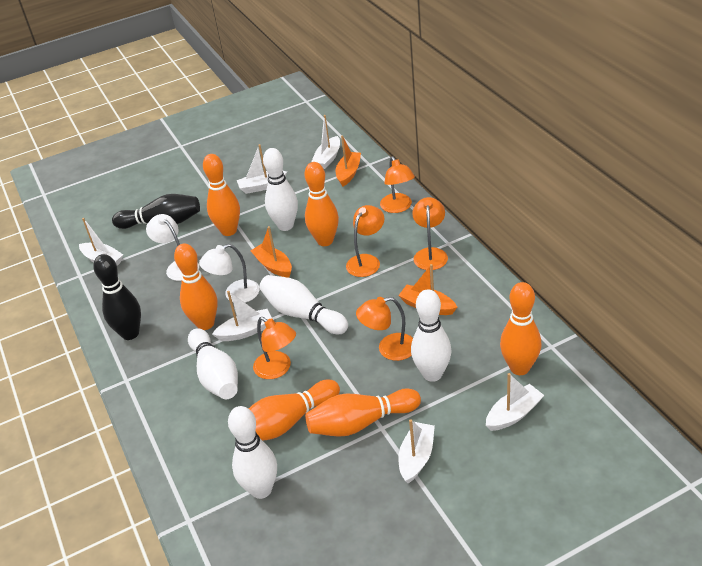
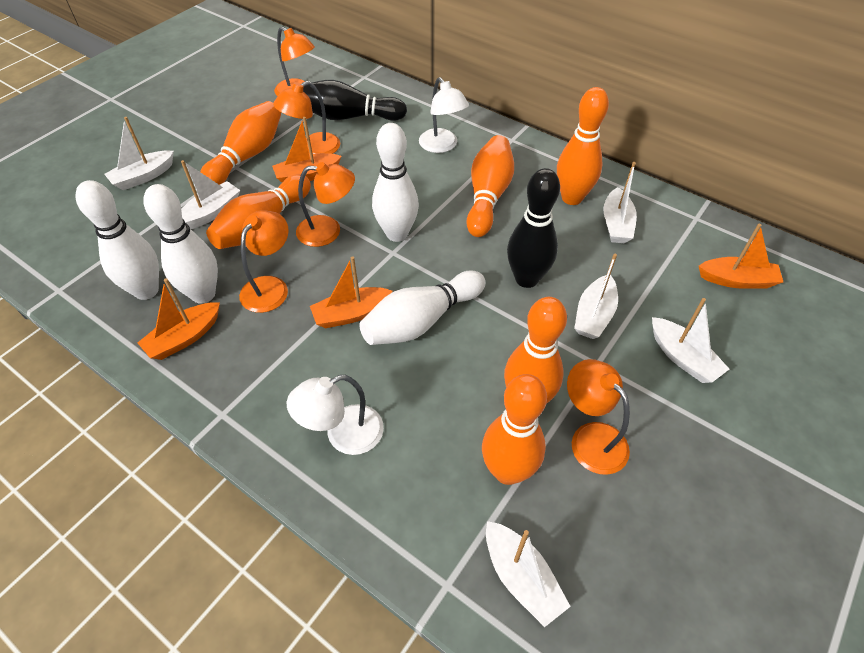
orange boat: [250,226,292,278] [336,135,361,187] [398,264,457,315] = 3 -> [138,278,220,360] [272,117,342,182] [310,256,393,328] [699,224,783,289] = 4
white bowling pin: [188,328,238,399] [228,406,277,499] [259,275,348,334] [263,148,298,231] [411,289,452,382] = 5 -> [76,180,159,300] [143,184,218,304] [359,270,485,345] [372,123,419,242] = 4

